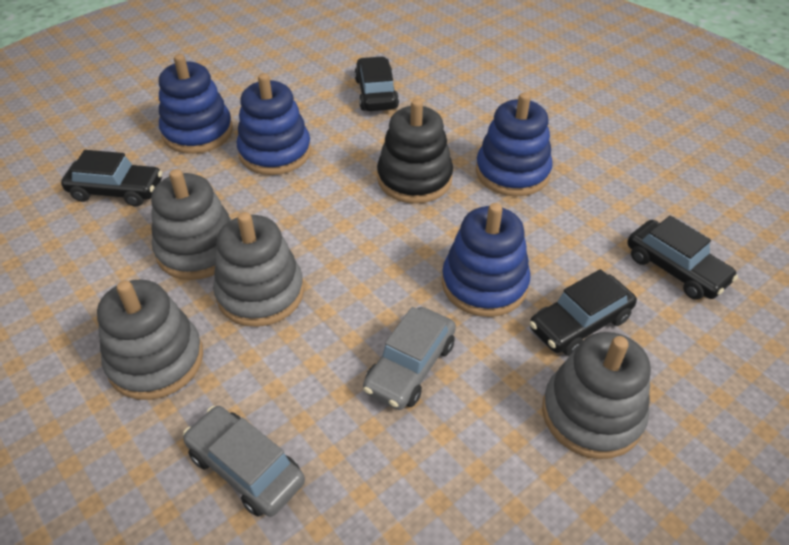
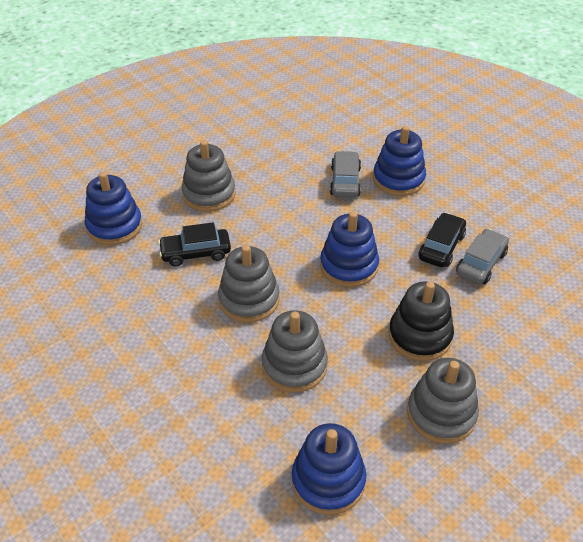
black car: [61,150,162,207] [354,56,399,111] [529,269,637,356] [627,215,738,300] = 4 -> [158,222,231,267] [418,212,466,267] = 2

